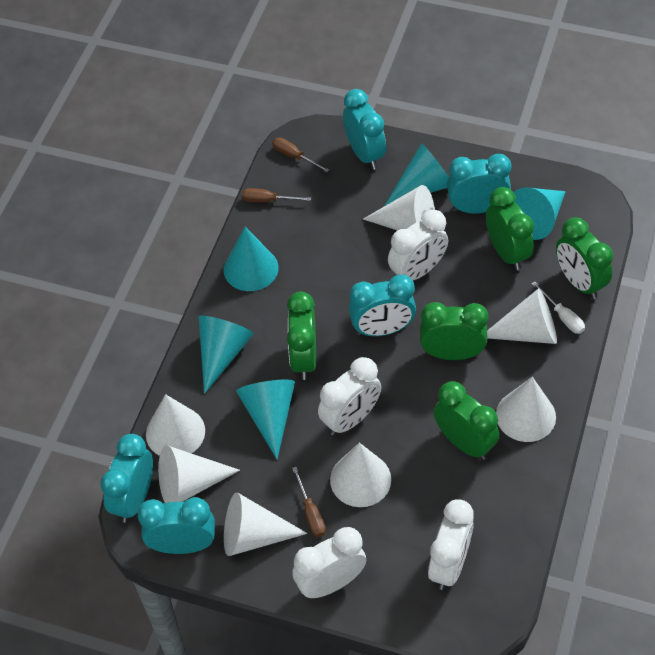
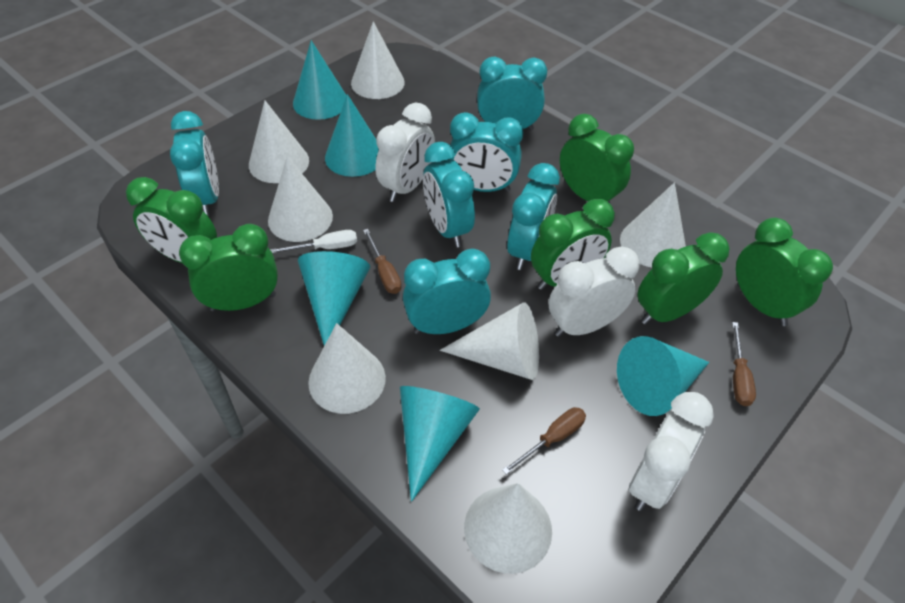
green clock: [287,292,316,380] [420,302,489,360] [434,381,499,460] [486,187,534,271] [556,217,613,299] = 5 -> [126,177,217,263] [179,224,278,312] [531,199,615,290] [560,114,634,203] [638,232,730,325] [736,218,833,326] = 6
turquoise clock: [100,434,153,523] [137,497,215,554] [343,89,386,170] [349,275,416,336] [447,154,511,214] = 5 -> [170,111,219,216] [403,249,491,334] [423,142,475,247] [450,112,523,192] [477,57,547,131] [507,163,560,270] = 6
white clock: [292,527,366,598] [318,357,381,436] [388,210,448,280] [428,499,474,590] = 4 -> [375,103,435,202] [549,247,640,337] [629,392,714,511] = 3

